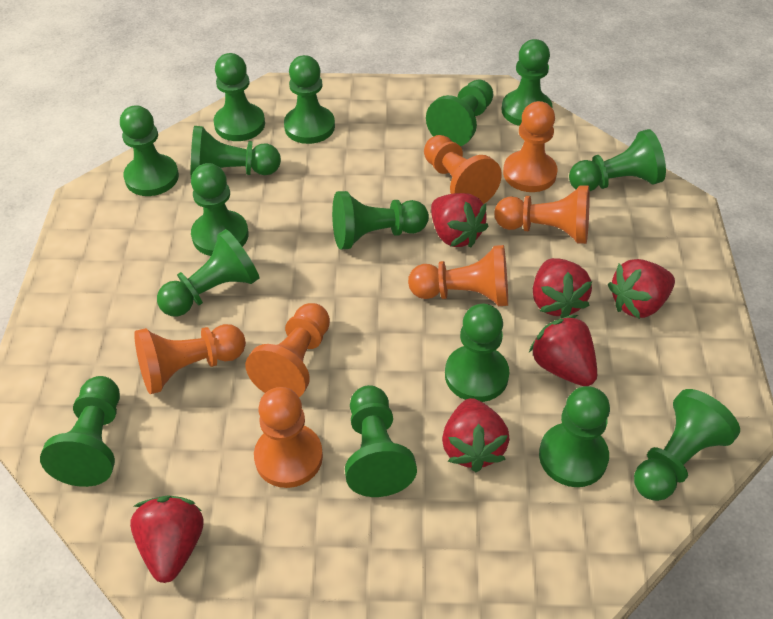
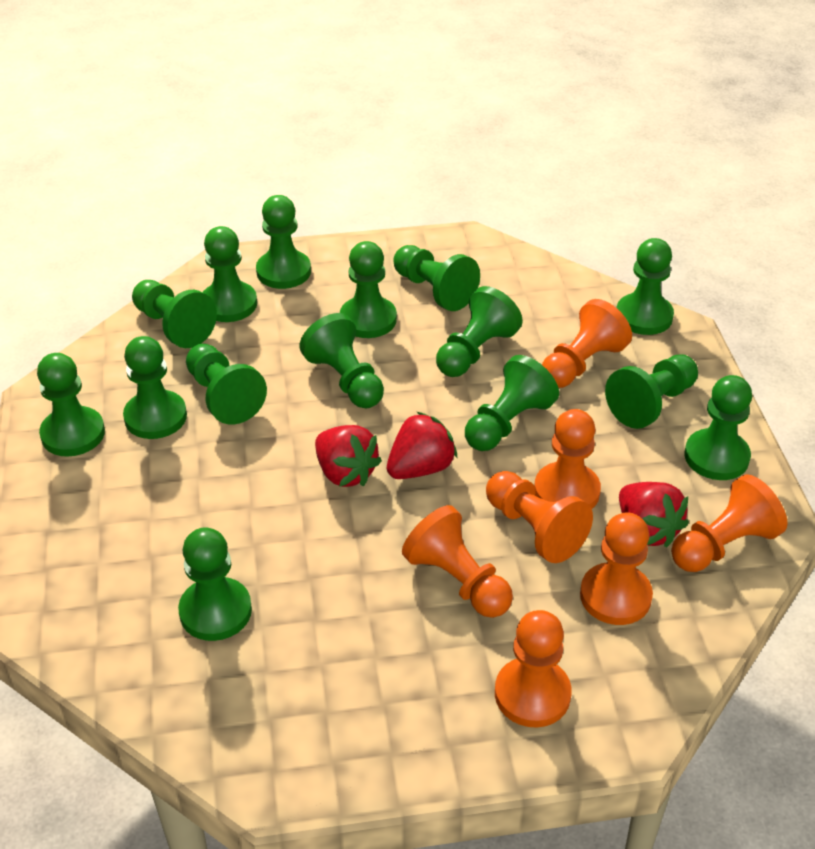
red strawberry: [130,496,204,583] [431,193,489,248] [442,398,510,472] [529,315,597,386] [533,258,592,318] [608,259,675,319] = 6 -> [315,425,382,487] [387,412,458,479] [619,482,689,547] = 3

